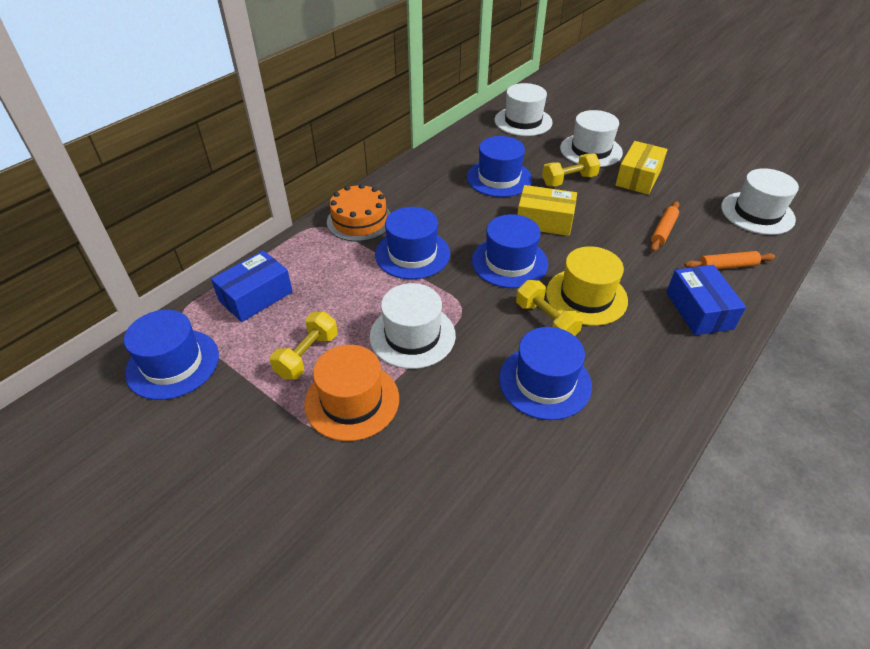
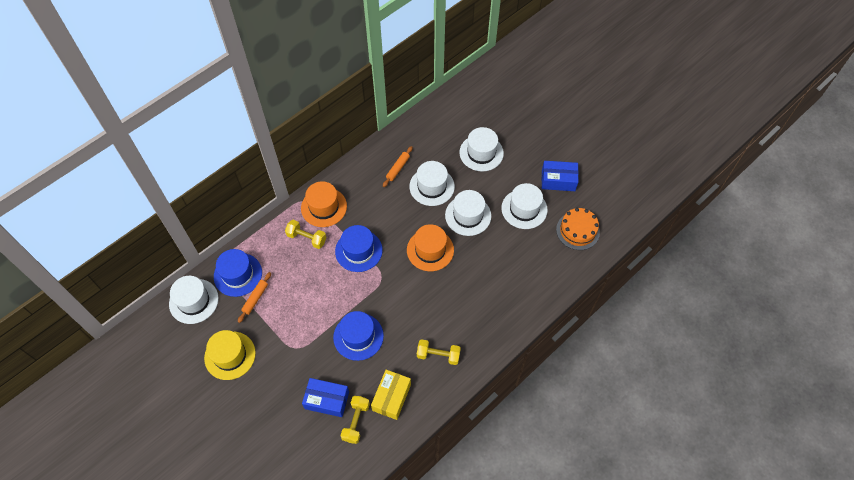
blue hat: [124,310,219,400] [375,207,450,279] [467,136,532,197] [472,214,548,288] [499,327,592,420] = 5 -> [214,249,262,297] [333,311,384,361] [335,225,383,272] = 3
orange hat: [304,345,399,441] = 1 -> [301,181,347,227] [407,224,454,271] = 2
white hat: [370,283,456,369] [495,83,553,136] [560,110,623,167] [721,168,799,235] = 4 -> [169,276,219,324] [409,161,455,206] [445,190,491,236] [459,127,504,171] [501,183,548,229] = 5
yellow box: [517,185,577,236] [615,141,667,195] = 2 -> [371,370,411,420] = 1

